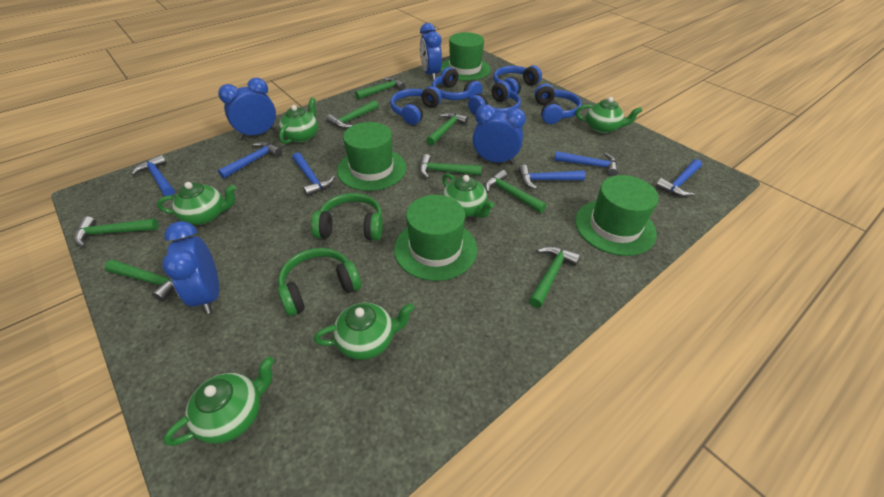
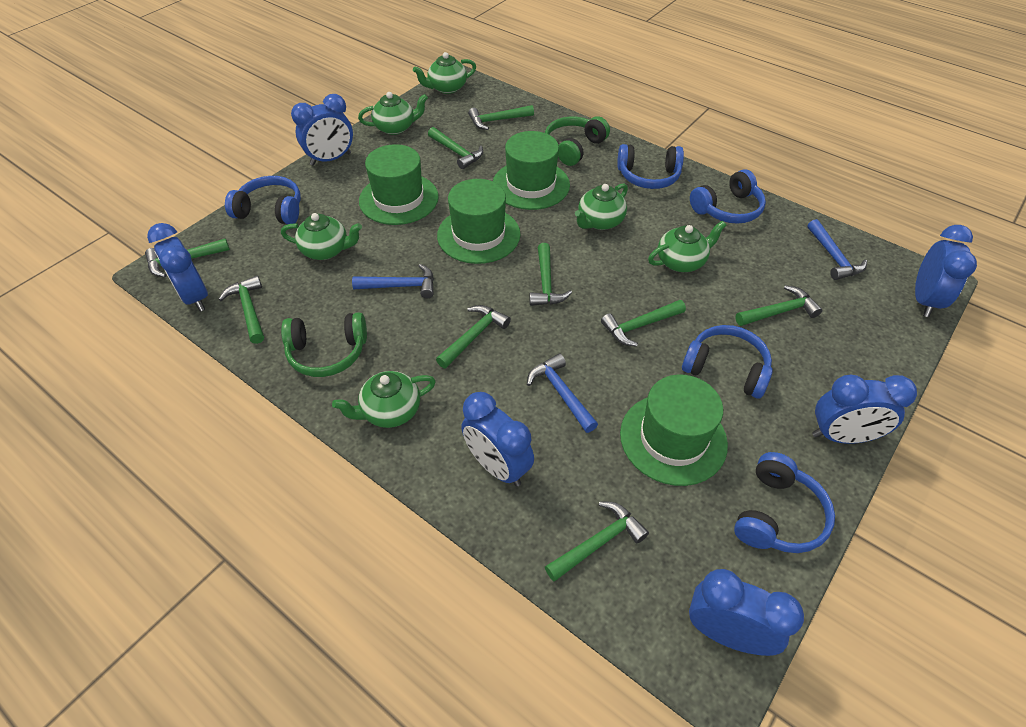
blue clock: [162,221,219,314] [218,78,276,139] [420,23,442,80] [473,105,526,164] = 4 -> [147,223,208,312] [291,94,353,166] [461,392,534,486] [689,569,804,656] [812,375,917,444] [915,225,977,317] = 6
blue hammer: [131,154,175,196] [218,142,282,179] [292,152,335,197] [518,165,585,190] [554,151,618,176] [656,159,702,197] = 6 -> [352,264,434,298] [527,353,598,433] [807,219,867,280] = 3
green hammer: [74,216,158,247] [105,260,174,302] [326,100,379,129] [355,77,405,100] [419,154,482,178] [426,112,468,146] [485,170,547,213] [529,246,580,308] = 8 -> [145,238,230,278] [218,276,264,344] [428,127,483,169] [436,305,511,368] [468,105,534,130] [529,243,572,306] [545,502,649,581] [601,300,686,347] [736,285,822,326] = 9

